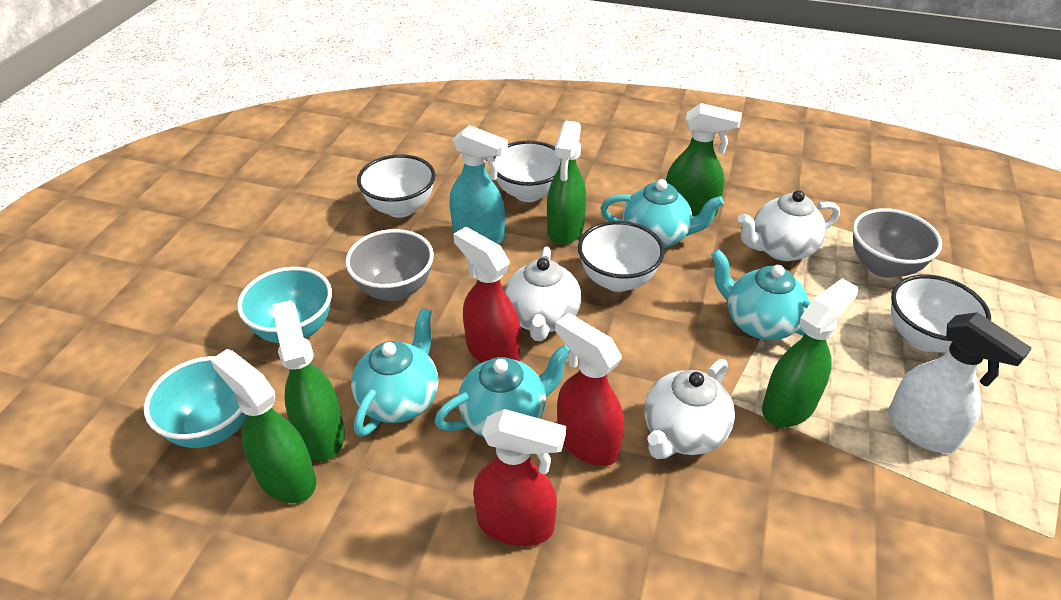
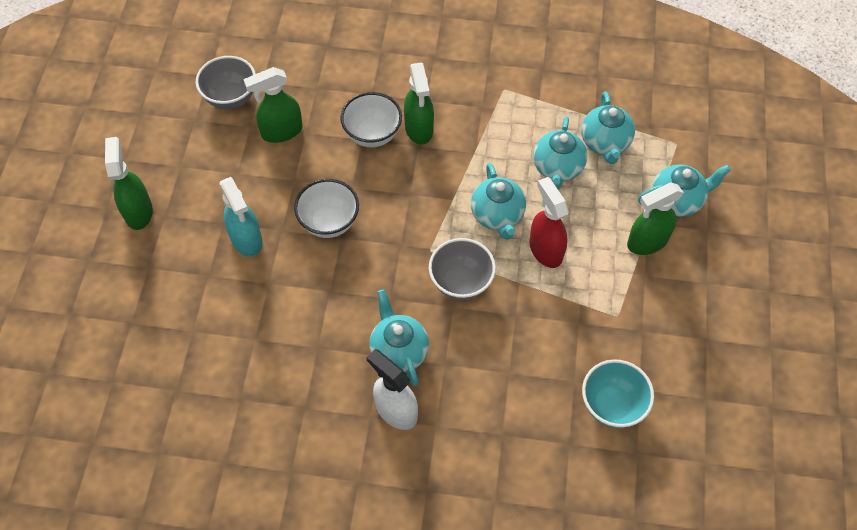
green spray bottle: [210,349,316,503] [272,300,345,461] [547,121,586,245] [666,103,742,217] [762,278,858,427] = 5 -> [105,137,153,230] [243,67,303,143] [404,62,434,145] [627,183,684,255] = 4
red spray bottle: [453,227,521,363] [473,409,566,546] [555,313,624,466] = 3 -> [529,177,569,268] = 1
turquoise bowl: [144,356,247,448] [237,267,332,343] = 2 -> [582,359,654,428] = 1
turquoise teapot: [351,308,438,437] [434,345,570,437] [600,179,724,248] [711,249,811,340] = 4 -> [369,289,429,387] [471,163,526,240] [533,117,587,189] [581,91,635,164] [638,164,731,217] = 5
white bowl: [357,154,435,218] [494,141,561,202] [578,221,665,292] [891,275,991,353] = 4 -> [294,179,359,238] [340,92,402,147] = 2
white teapot: [504,247,582,341] [644,359,735,459] [738,190,840,261] = 3 -> none = 0

